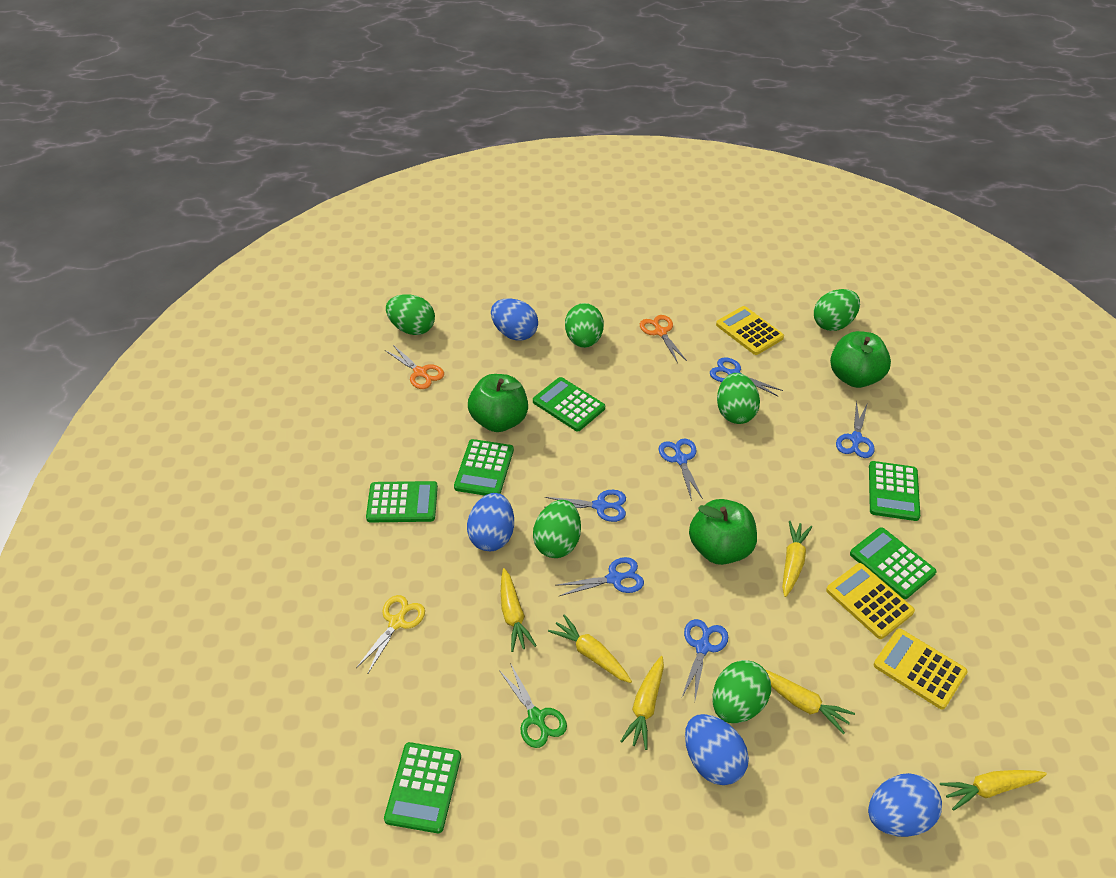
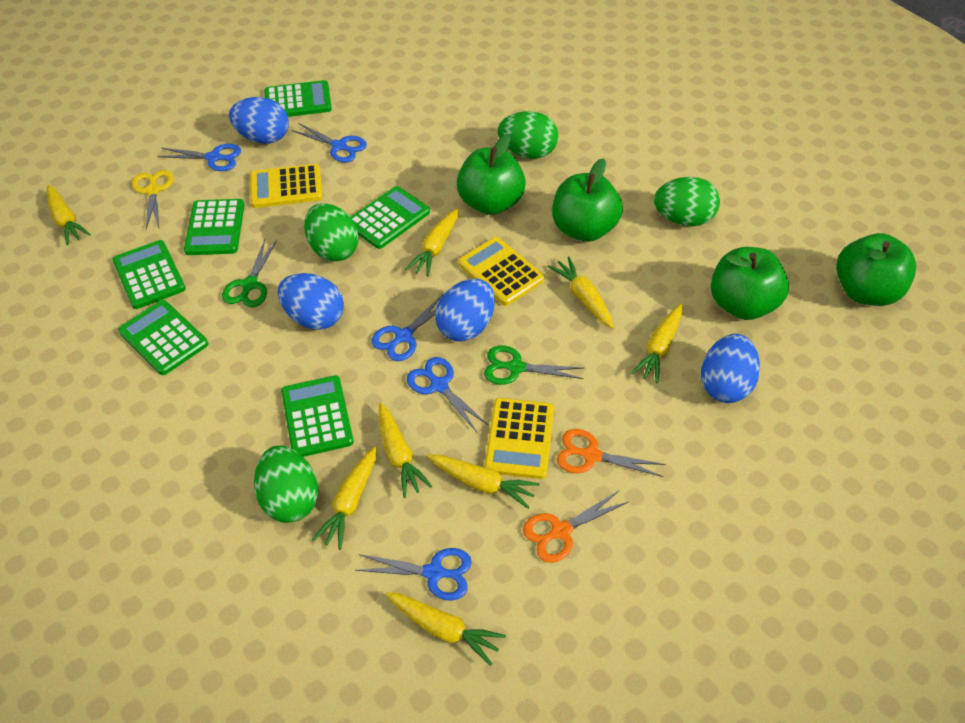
blue scissors: [545,490,626,522] [555,557,644,596] [659,438,703,501] [681,619,728,700] [710,357,783,397] [836,401,875,458] = 6 -> [157,144,241,171] [291,123,367,163] [355,548,472,600] [371,294,443,361] [407,357,488,432] = 5
green apple: [468,374,528,432] [689,499,757,565] [830,331,891,388] = 3 -> [457,134,526,215] [552,158,623,242] [711,247,789,320] [836,233,916,306] = 4
green egg: [386,294,435,335] [533,500,581,558] [565,303,604,348] [713,660,771,723] [717,373,760,424] [814,289,860,331] = 6 -> [254,446,318,523] [304,203,359,261] [498,111,558,159] [654,177,720,226] = 4
green scissors: [499,663,567,748] = 1 -> [222,240,277,307] [484,345,584,385] = 2
yellow carrot: [501,568,537,652] [548,614,632,683] [620,656,664,750] [766,670,855,734] [782,521,812,597] [940,770,1047,811] = 6 -> [47,185,91,245] [312,446,377,550] [379,402,432,498] [385,592,506,666] [405,208,459,277] [427,455,539,509] [548,257,614,329] [631,304,683,383] = 8

